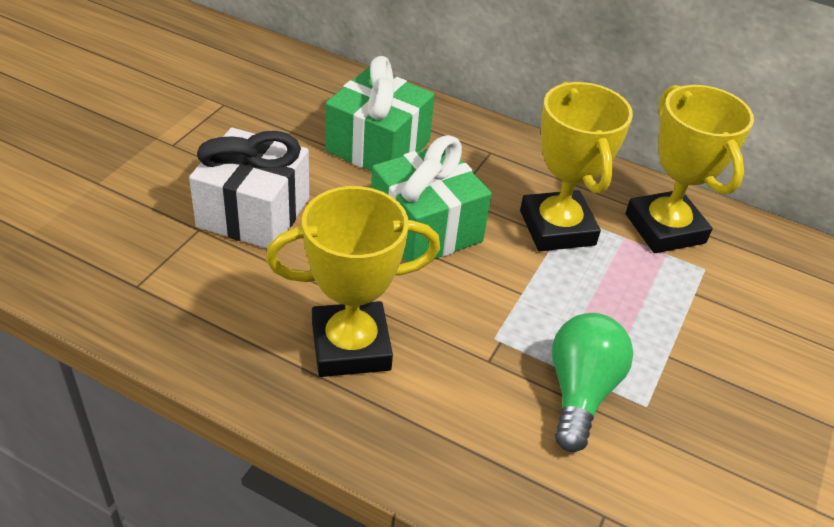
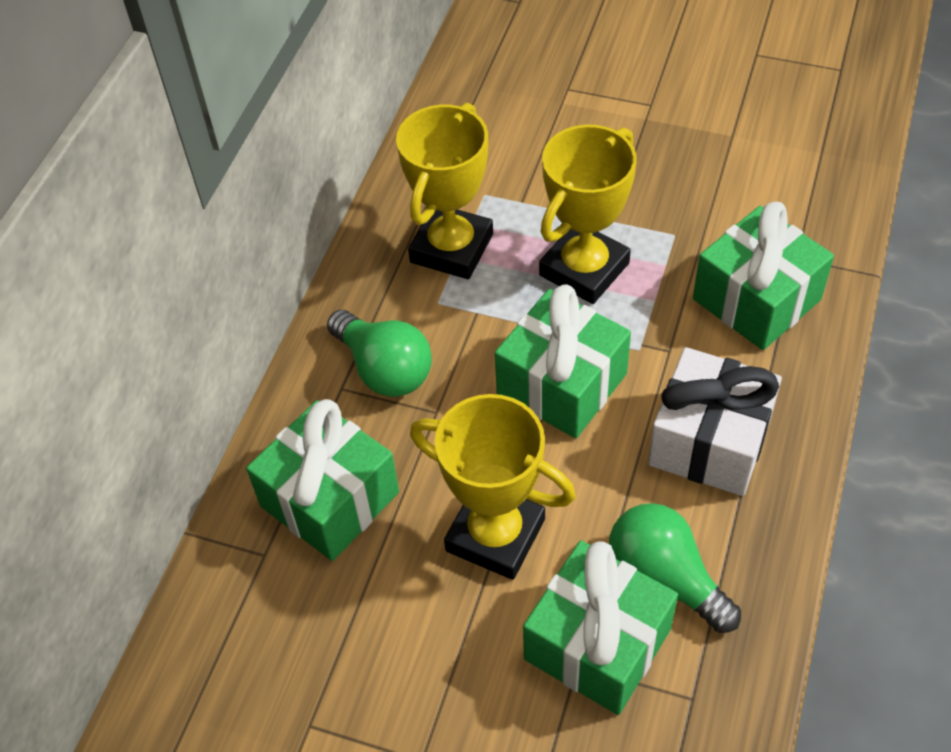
green gift: [325,56,435,171] [371,135,492,262] = 2 -> [246,399,399,561] [495,285,631,438] [523,540,678,715] [693,202,834,350] = 4
green light bulb: [552,313,633,452] = 1 -> [327,310,432,397] [609,503,741,633] = 2

